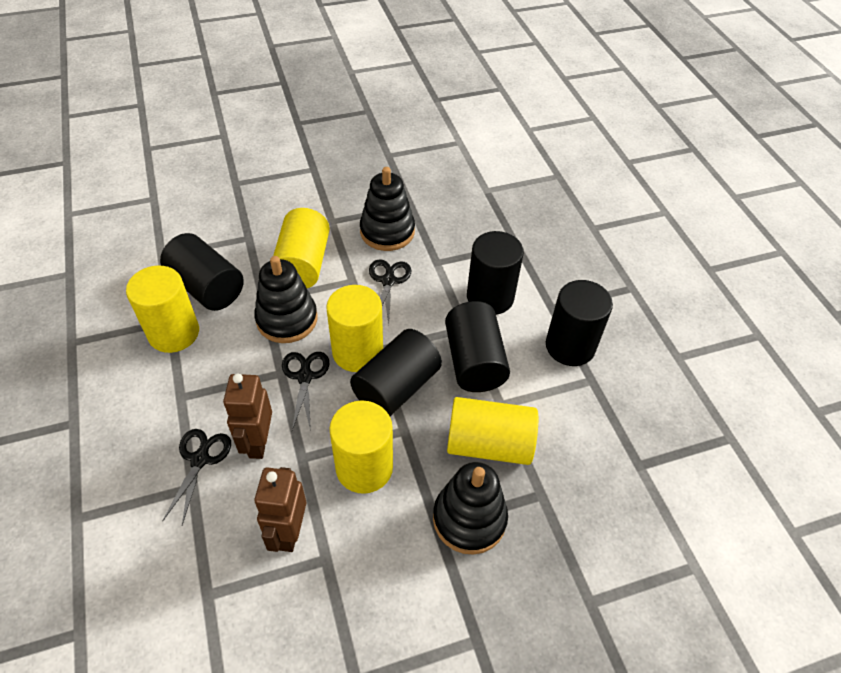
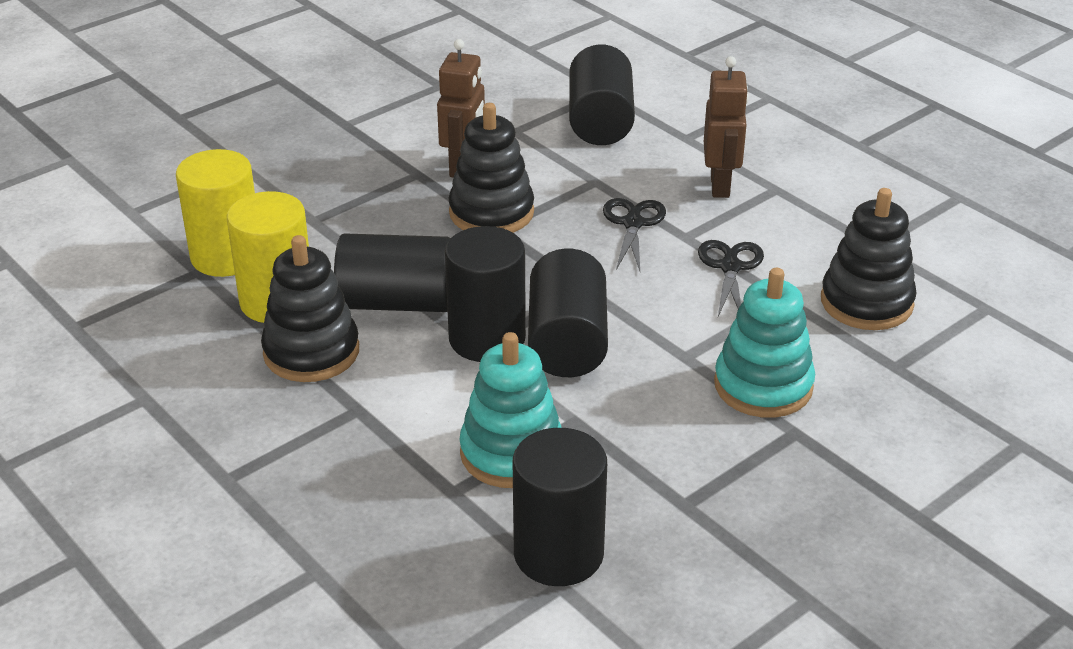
black scissors: [162,429,231,525] [282,352,329,431] [369,259,411,323] = 3 -> [603,198,666,271] [698,240,764,316] = 2
turquoise stacking toy: none = 0 -> [459,332,562,488] [714,268,815,418] = 2
yellow cylinder: [126,265,199,353] [273,208,330,288] [326,285,383,372] [329,400,393,494] [447,397,538,465] = 5 -> [176,149,255,277] [227,191,309,323] = 2

